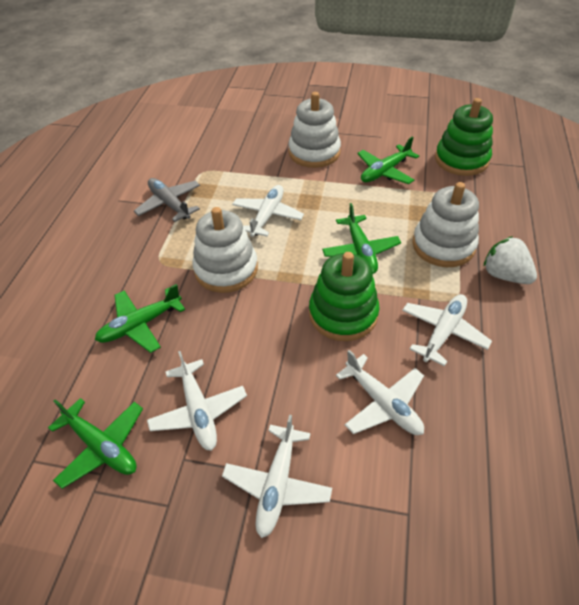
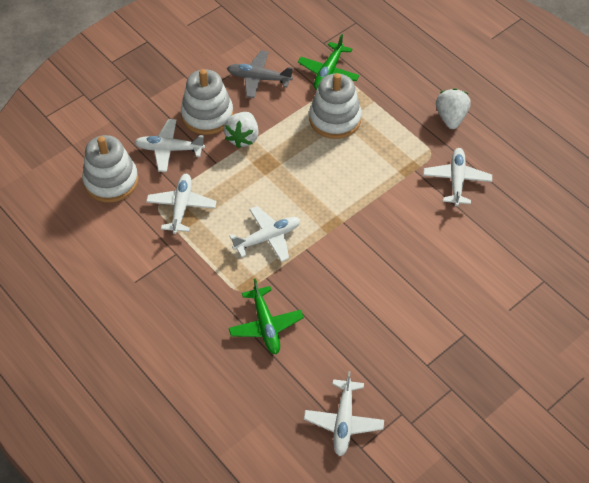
green plane: [48,398,143,489] [95,284,185,353] [322,203,401,274] [357,137,419,184] = 4 -> [229,279,304,354] [298,34,359,90] = 2
green stacking toy: [309,252,380,341] [435,98,493,176] = 2 -> none = 0
white strawberry: [483,236,537,284] = 1 -> [224,112,259,148] [436,88,471,129] = 2

